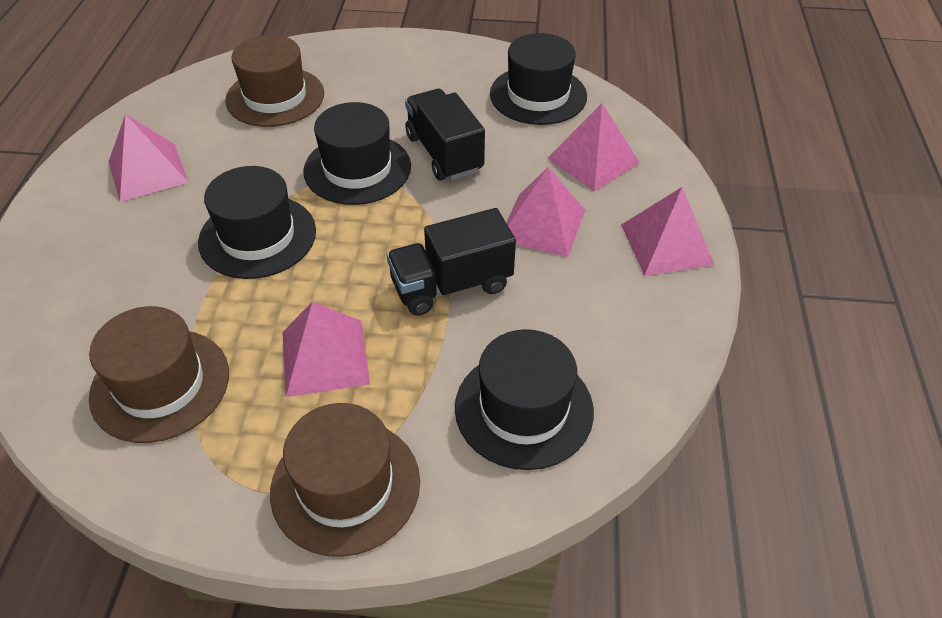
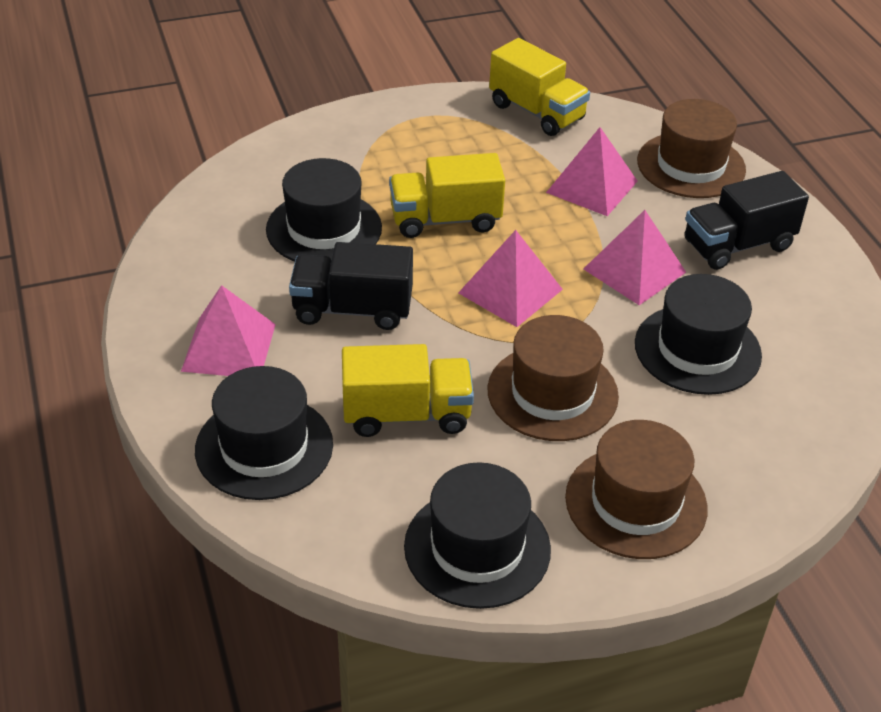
pink pyramid: [109,114,189,202] [282,302,370,397] [506,167,585,257] [547,103,640,191] [621,187,714,276] = 5 -> [181,285,276,376] [458,230,563,327] [546,127,638,216] [583,210,686,305] = 4
yellow truck: none = 0 -> [342,344,474,437] [389,153,505,238] [489,38,590,136] = 3

